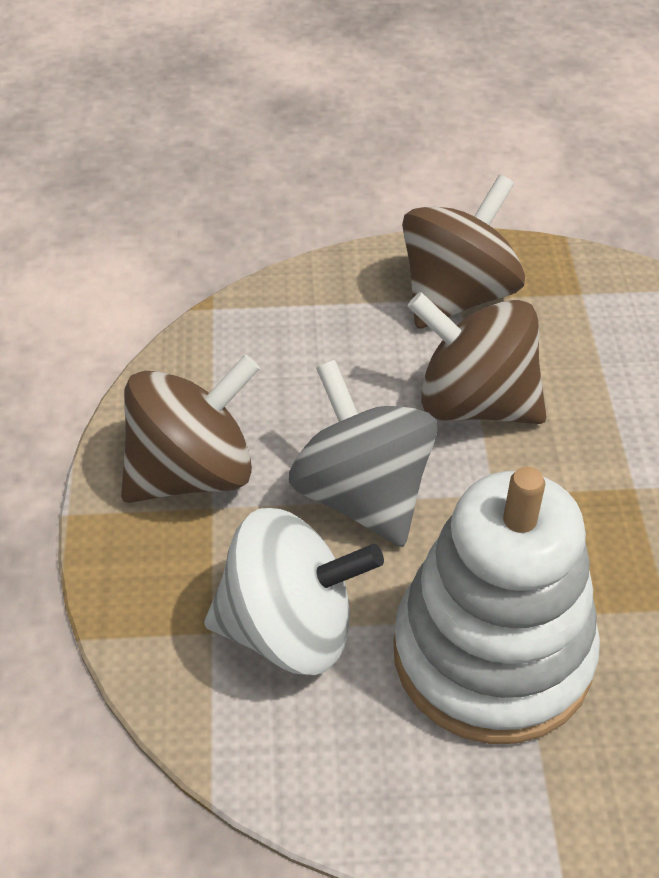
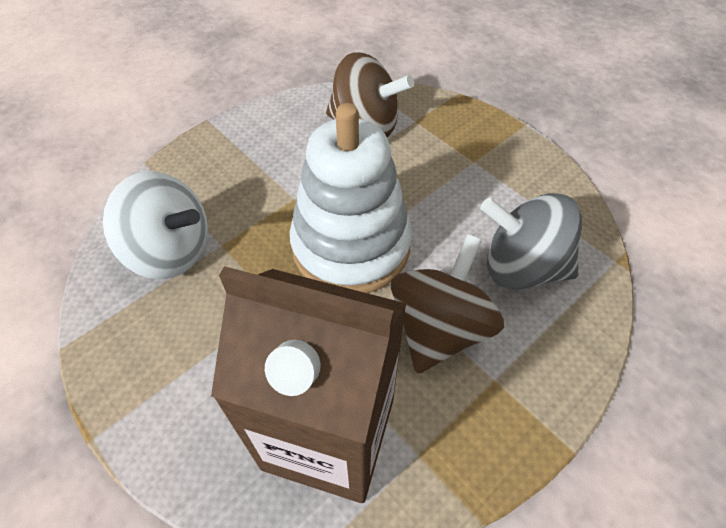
brown carton: none = 0 -> [211,266,407,503] = 1
brown spinning top: [121,355,260,503] [402,175,525,329] [408,292,546,424] = 3 -> [326,52,414,138] [391,234,504,373] = 2

